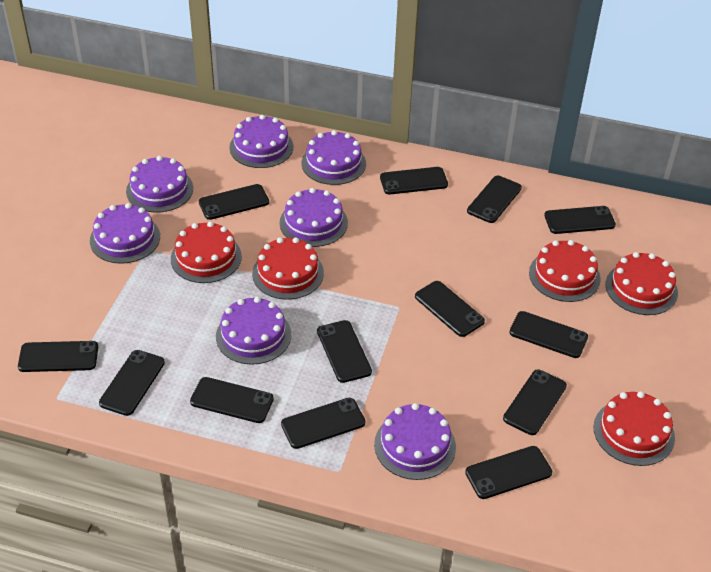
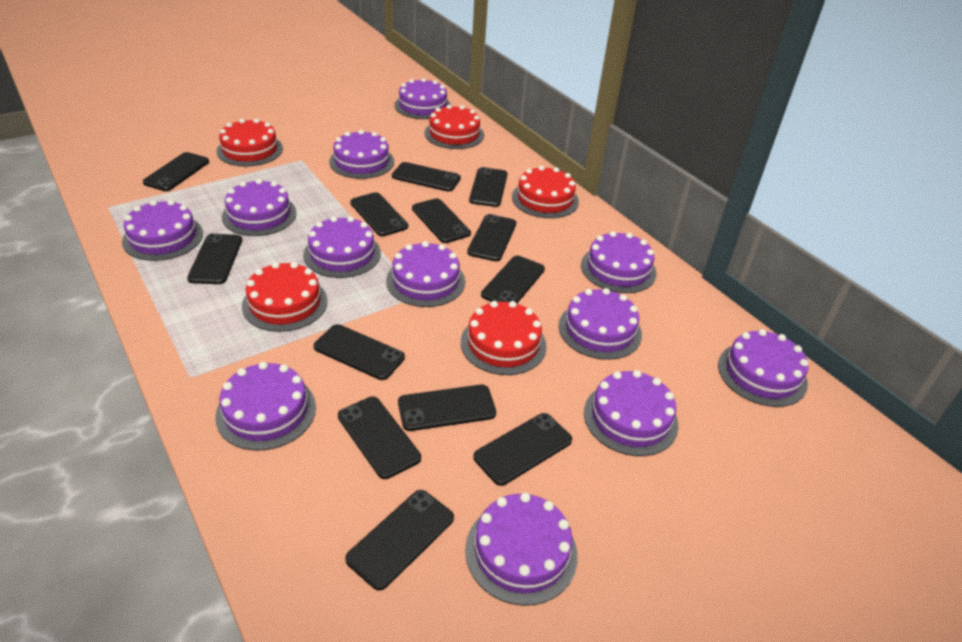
purple cake: [90,203,160,264] [126,156,193,213] [216,297,291,365] [229,115,293,168] [280,188,348,247] [302,130,366,185] [374,403,456,480] = 7 -> [122,200,203,261] [215,362,316,451] [222,179,297,236] [303,216,381,278] [329,130,394,179] [386,241,465,307] [395,78,451,119] [465,493,578,606] [558,288,642,360] [581,231,656,293] [584,370,678,456] [718,329,808,407] = 12

